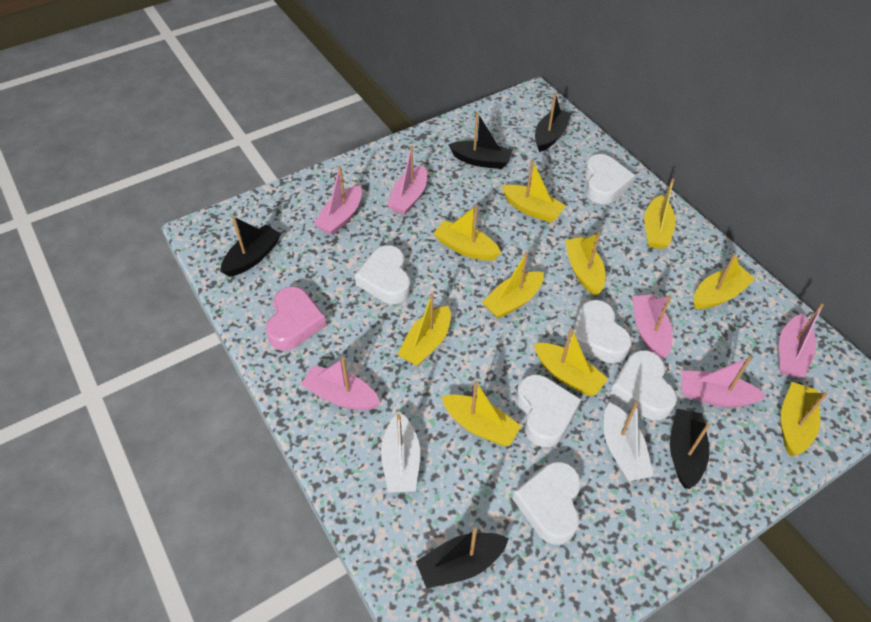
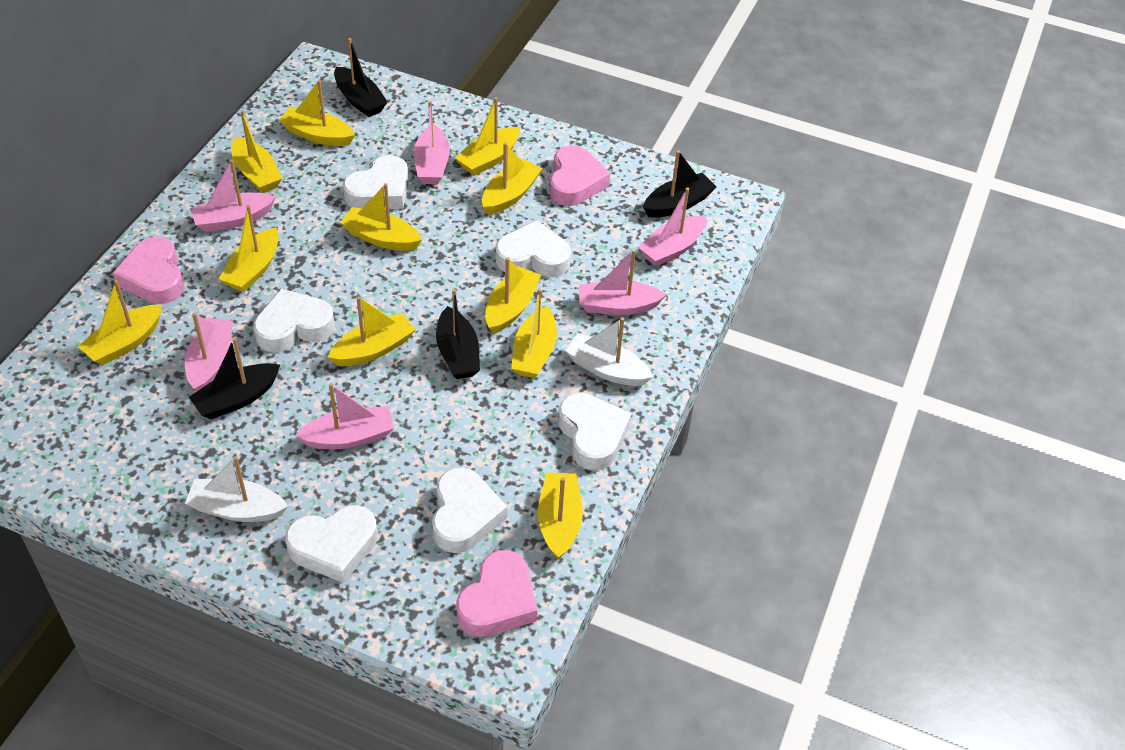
black boat: [221,216,281,277] [416,527,509,589] [448,112,512,169] [535,93,572,152] [670,409,710,489] = 5 -> [189,337,280,419] [334,38,388,117] [436,289,480,379] [643,150,716,218] = 4
pink heart: [266,286,327,350] = 1 -> [113,237,184,304] [456,550,537,637] [549,145,610,206] = 3
yellow boat: [397,293,451,366] [433,205,501,261] [441,381,521,446] [482,252,544,319] [502,160,566,223] [534,328,608,396] [565,232,605,296] [644,178,676,249] [694,253,755,309] [781,382,827,456] = 10 -> [78,280,162,365] [219,205,279,292] [231,110,282,193] [279,80,355,146] [328,296,415,366] [340,183,422,251] [455,97,520,176] [482,142,542,215] [485,257,541,334] [511,289,557,378] [538,472,583,559] = 11

